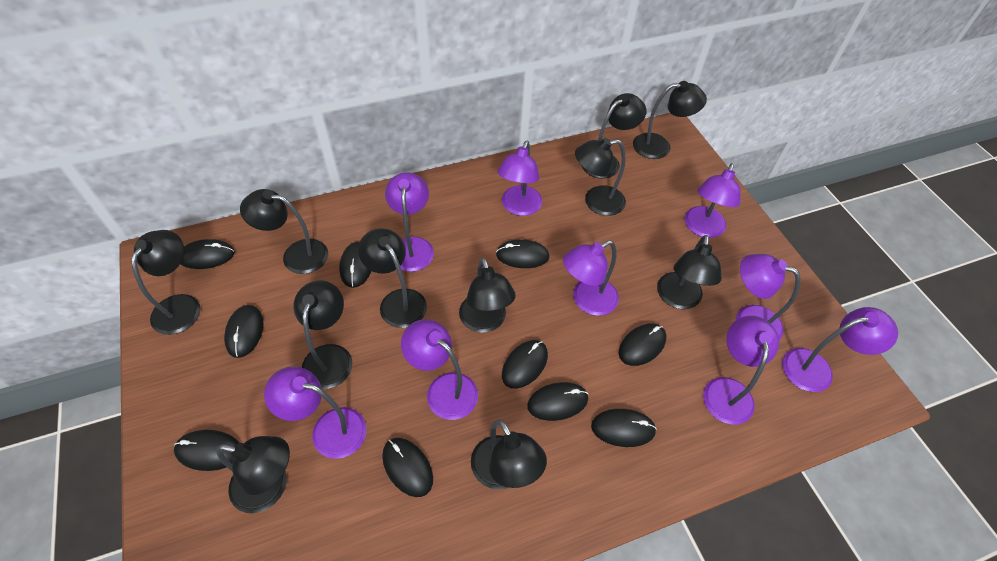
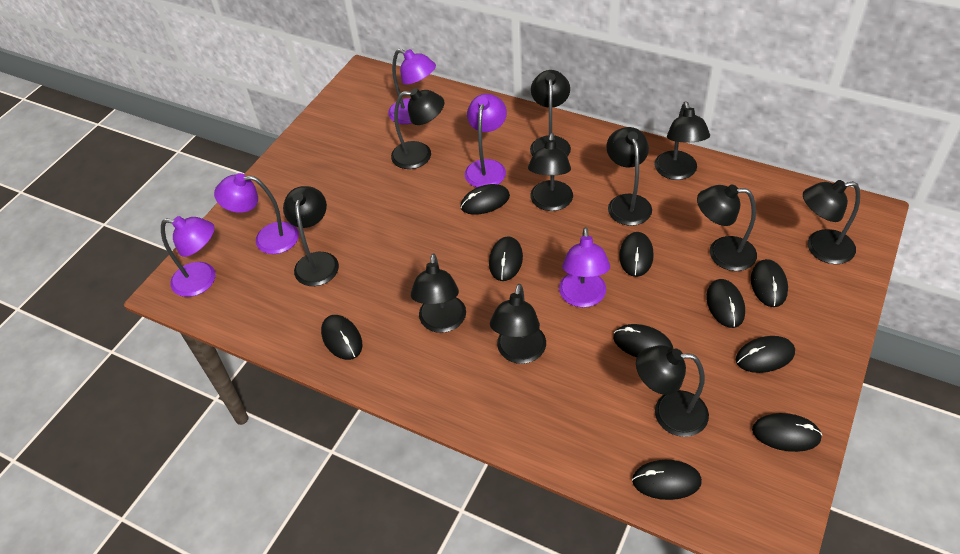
purple lamp: [264,367,367,459] [385,172,434,272] [401,319,478,420] [498,141,543,216] [563,241,619,316] [684,163,741,238] [703,316,779,425] [736,254,801,340] [782,307,898,392] = 9 -> [161,216,215,297] [214,173,299,254] [388,49,436,124] [465,94,507,187] [559,227,610,307] = 5

